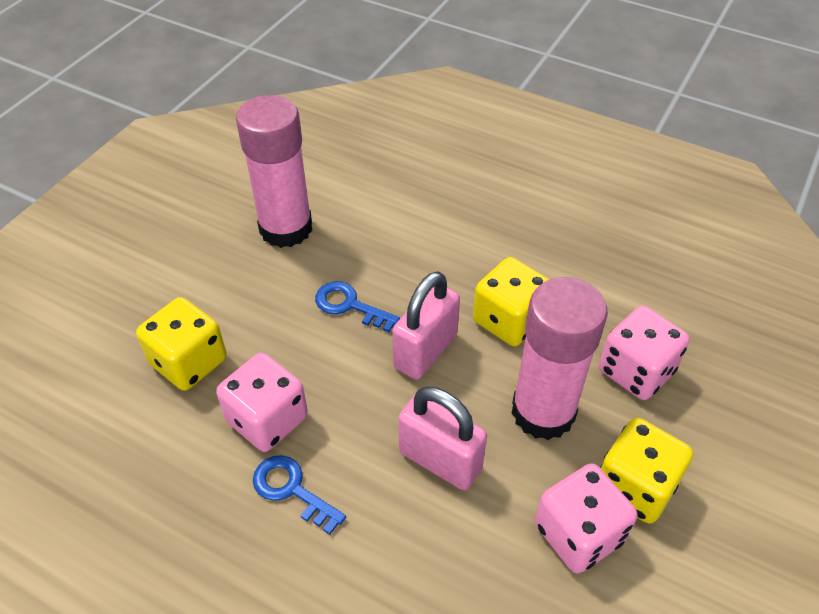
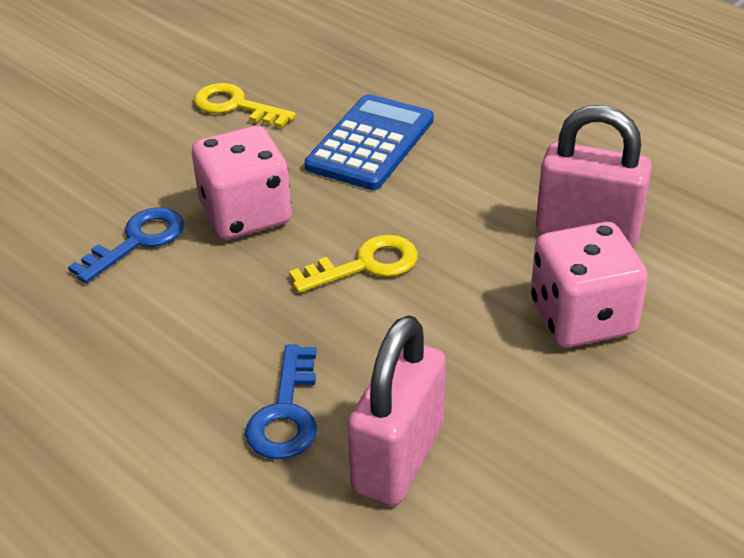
blue calculator: none = 0 -> [304,94,434,190] = 1
pink dice: [216,353,308,452] [535,463,638,574] [599,306,690,400] = 3 -> [192,126,292,239] [531,222,648,348] = 2
pink glue stick: [236,95,312,248] [511,277,608,440] = 2 -> none = 0
yellow dice: [136,297,227,391] [473,257,549,346] [600,418,693,524] = 3 -> none = 0
yellow key: none = 0 -> [194,83,296,128] [289,235,418,293] = 2

